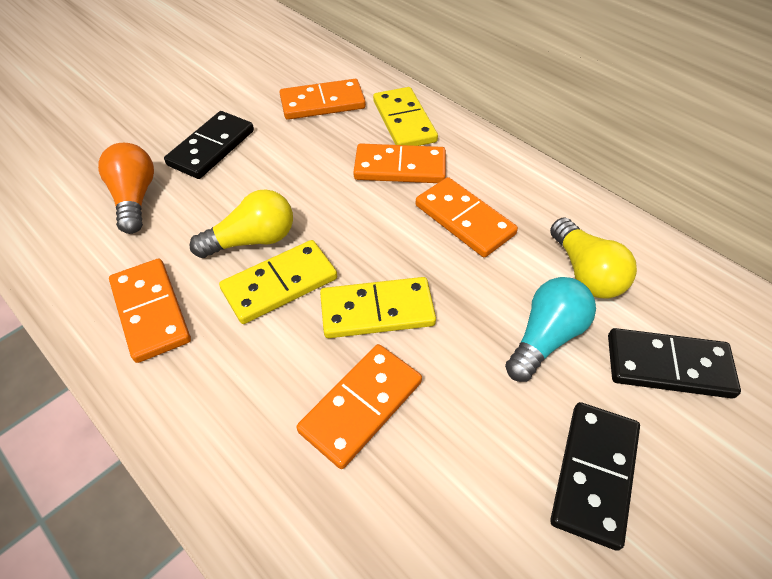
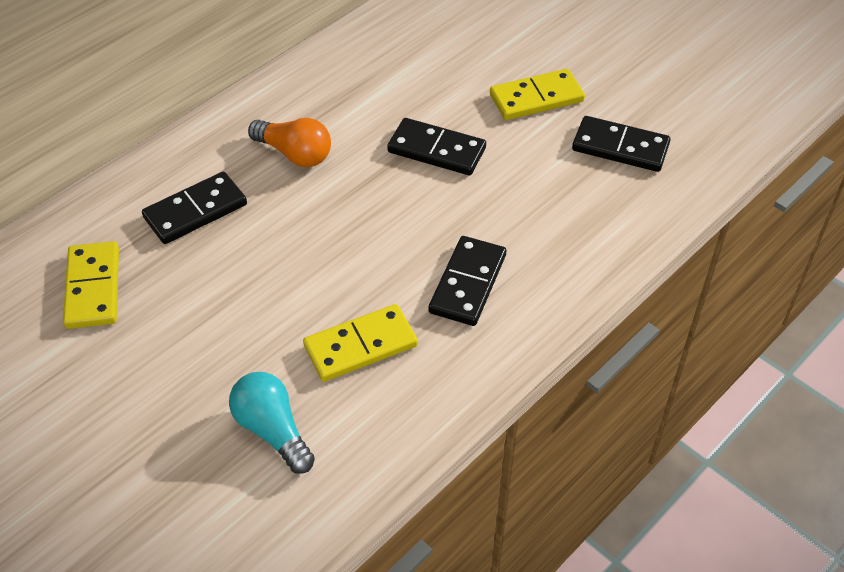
black domino: [164,111,254,179] [550,402,640,551] [608,328,741,399] = 3 -> [142,172,247,244] [387,118,486,175] [429,236,506,326] [572,116,671,172] = 4
orange domino: [109,258,191,363] [280,79,366,120] [296,344,422,469] [353,143,446,183] [416,177,518,257] = 5 -> none = 0
yellow light bulb: [190,189,293,258] [550,217,637,299] = 2 -> none = 0

